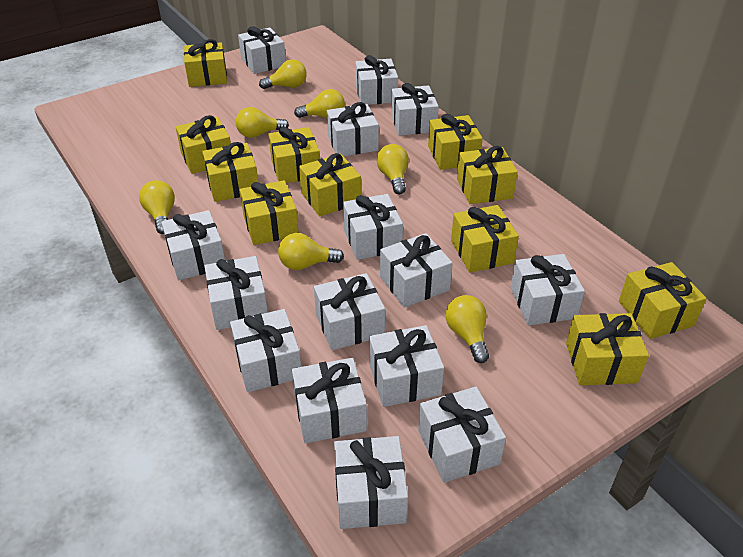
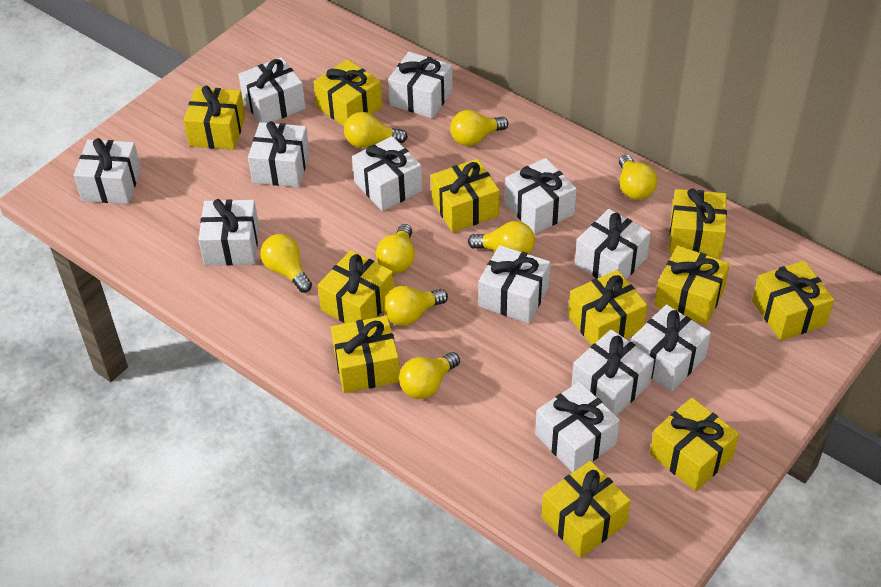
white gift: [161,210,225,280] [205,256,268,330] [230,309,301,392] [238,26,286,74] [292,358,367,443] [314,273,385,350] [327,102,379,156] [334,436,408,529] [343,194,403,260] [355,55,398,105] [369,325,444,407] [380,233,453,308] [391,83,439,136] [418,387,506,483] [510,254,585,326] = 15 -> [74,138,141,204] [198,199,259,265] [238,57,306,123] [248,121,309,187] [352,136,422,211] [388,52,452,118] [479,245,550,323] [505,158,576,234] [535,382,620,473] [571,329,654,416] [575,209,651,279] [631,304,711,392] = 12
yellow light bulb: [139,180,175,234] [236,107,289,138] [259,59,307,89] [278,233,344,270] [294,89,345,118] [377,144,409,194] [446,295,489,363] = 7 -> [261,234,312,293] [344,112,408,148] [376,224,415,273] [383,286,448,326] [399,352,460,399] [450,110,509,146] [468,221,535,254] [619,155,657,200] = 8

